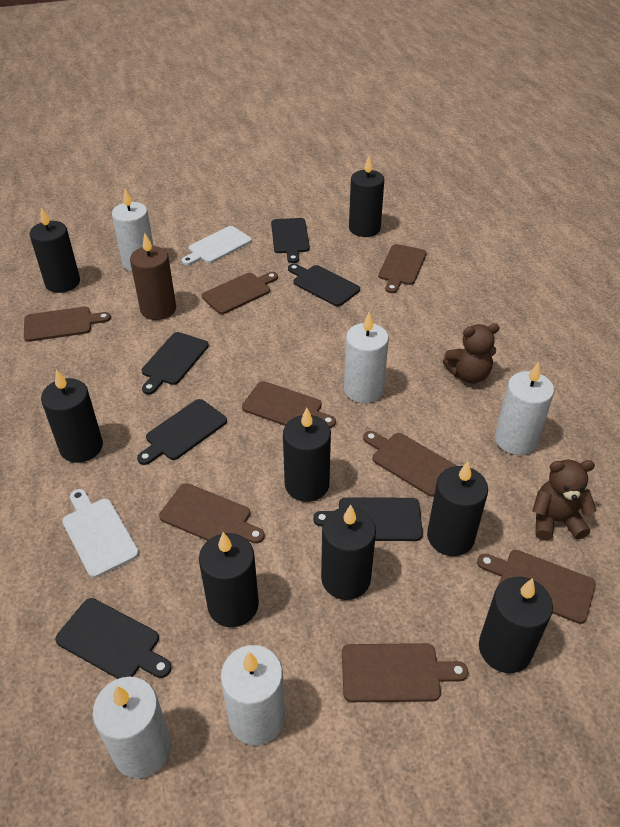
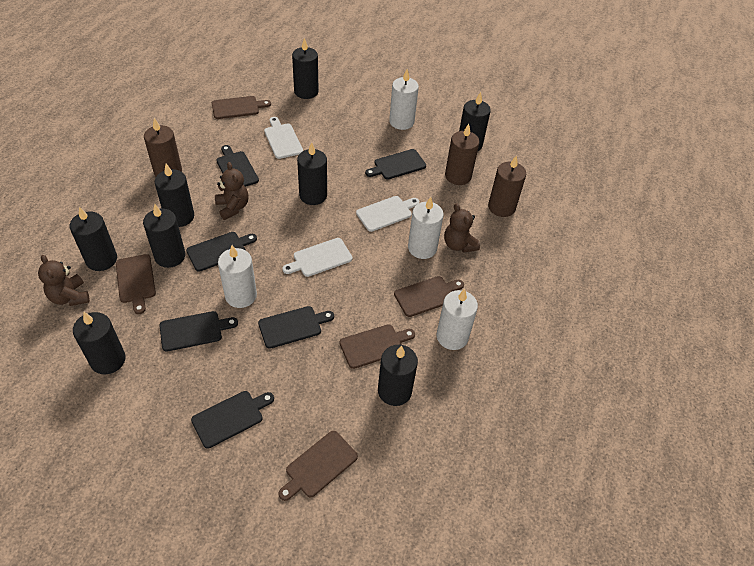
brown candle: [130,233,176,320] = 1 -> [144,118,182,177] [445,124,479,185] [488,155,526,217] = 3
brown cutting board: [24,307,111,342] [159,483,265,544] [202,272,278,314] [242,381,336,428] [342,643,468,702] [363,431,457,497] [378,244,427,293] [477,550,596,624] = 8 -> [116,254,156,314] [212,96,271,119] [278,431,358,501] [339,324,415,369] [394,276,464,317] = 5
brown teddy bear: [443,323,500,383] [532,460,597,540] = 2 -> [38,255,90,306] [215,162,249,220] [444,203,480,253] = 3
white candle: [93,677,171,778] [112,188,154,272] [221,645,285,745] [344,312,389,403] [495,362,554,455] = 5 -> [218,245,257,308] [389,69,419,130] [408,197,444,259] [437,289,478,350] = 4
white cutting board: [62,489,139,578] [182,226,252,265] = 2 -> [264,117,303,159] [282,238,352,277] [356,196,419,232] = 3

